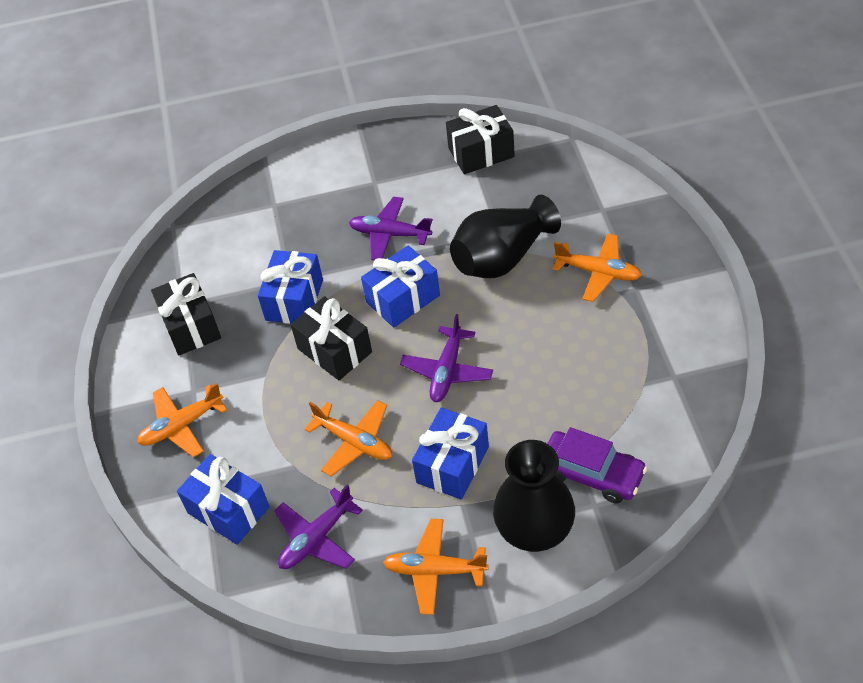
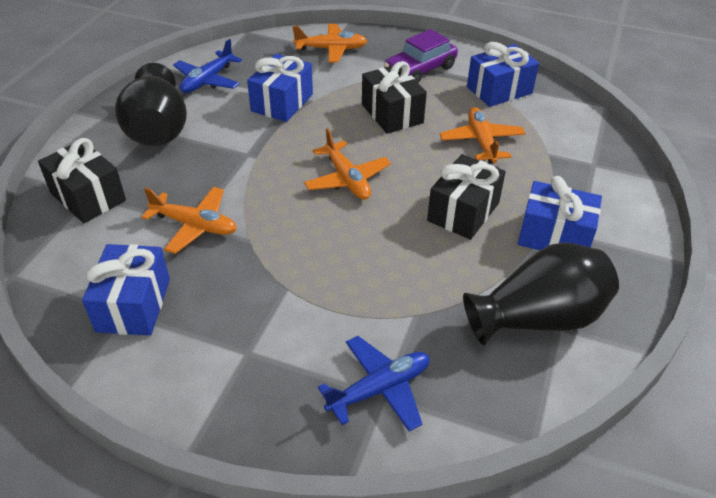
blue plane: none = 0 -> [173,39,242,93] [318,336,430,432] = 2
purple plane: [274,484,363,569] [349,197,433,260] [400,314,493,402] = 3 -> none = 0

